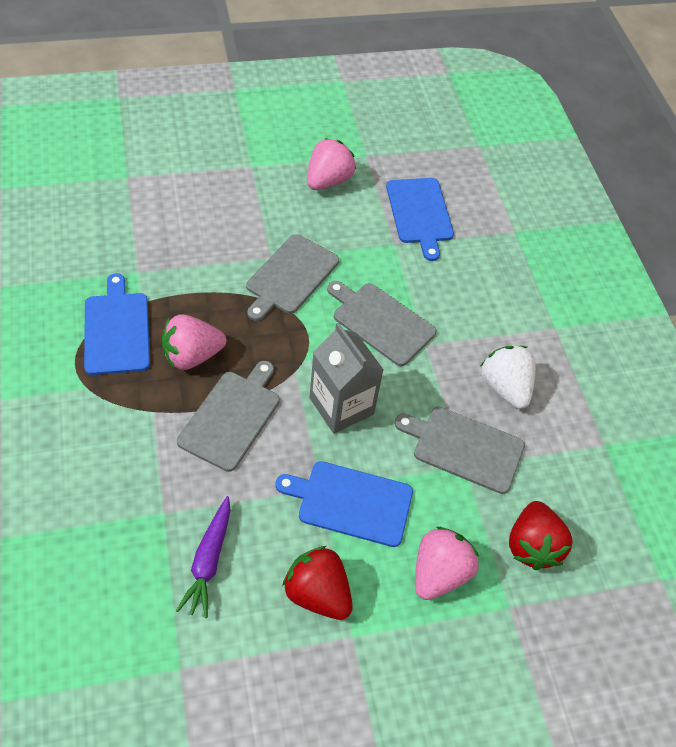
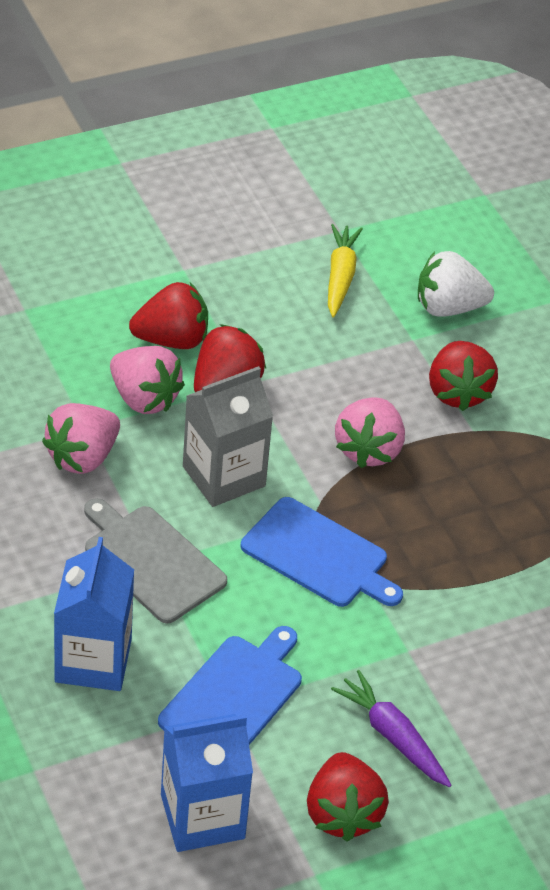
blue carton: none = 0 -> [54,537,134,691] [161,714,253,852] = 2
blue cutting board: [84,273,150,375] [275,461,413,547] [386,178,454,261] = 3 -> [158,626,302,745] [241,497,403,607] = 2
grey cutting board: [177,361,280,472] [246,234,339,321] [327,281,436,366] [395,407,525,494] = 4 -> [84,498,227,624] = 1
red strawberry: [282,546,353,620] [509,501,573,570] = 2 -> [129,282,208,349] [194,324,266,392] [307,752,389,842] [429,341,498,411] = 4
yellow carrot: none = 0 -> [328,224,363,317] = 1

